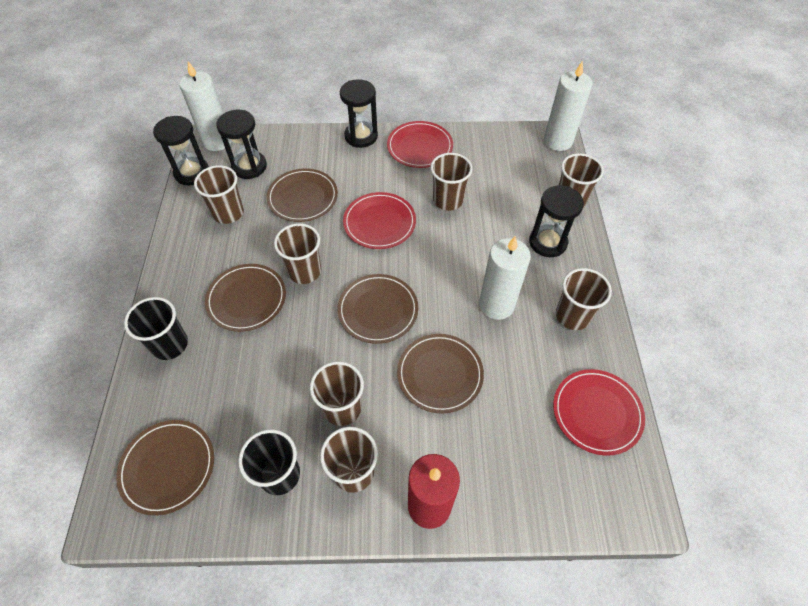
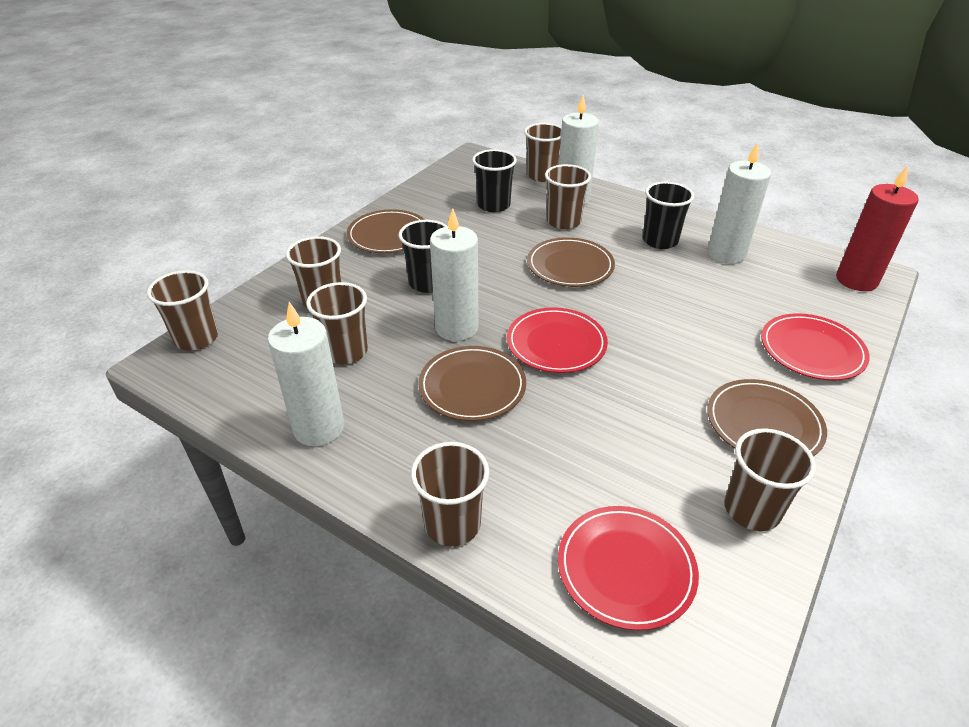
black cup: [124,297,188,360] [238,429,300,495] = 2 -> [399,220,447,293] [472,149,517,212] [643,182,694,249] = 3
black hourglass: [153,116,209,185] [216,110,267,179] [340,79,378,148] [529,185,584,257] = 4 -> none = 0
brown plate: [116,420,214,516] [205,264,286,332] [267,168,338,222] [337,274,418,344] [397,334,484,414] = 5 -> [347,209,425,253] [418,346,526,421] [527,237,615,287] [707,379,827,456] = 4
white candle: [179,61,231,151] [479,236,531,320] [544,61,593,151] = 3 -> [268,302,344,446] [430,208,479,341] [559,95,599,205] [708,142,771,264] = 4

